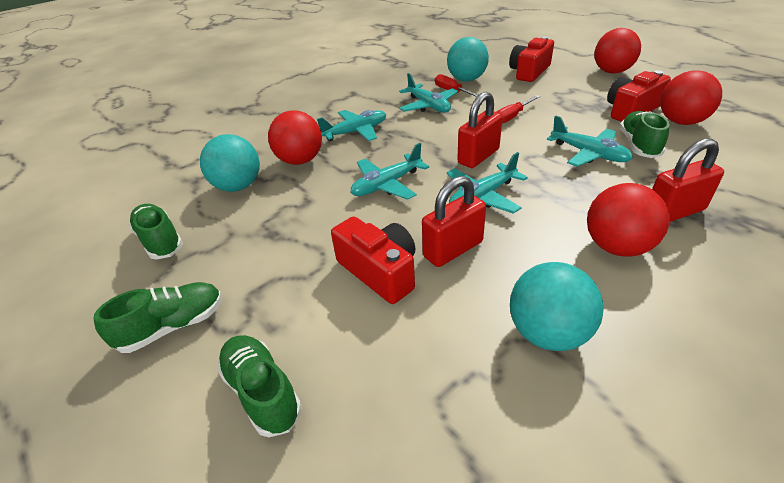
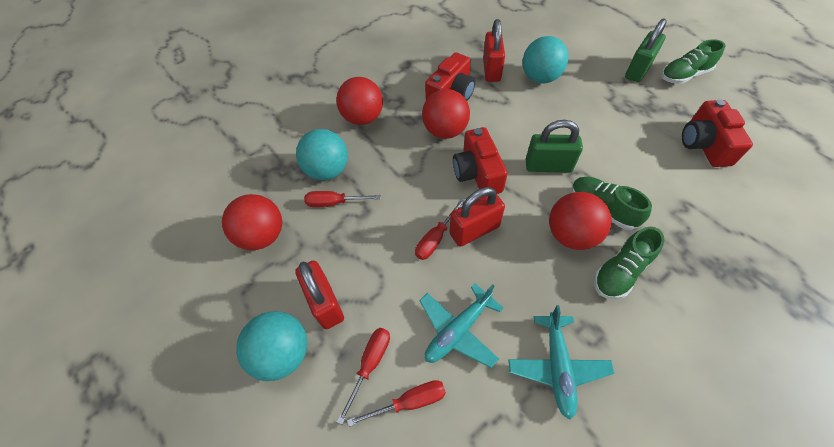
green padlock: none = 0 -> [526,120,583,173] [625,18,667,82] = 2
green shoe: [94,282,222,353] [129,204,183,260] [217,335,302,437] [619,111,670,158] = 4 -> [571,177,652,230] [594,227,664,299] [661,39,726,84] = 3
red screwdriver: [435,74,478,97] [496,95,540,124] = 2 -> [304,191,380,207] [337,328,390,425] [347,380,446,427] [415,199,465,260] = 4
turquoise plane: [317,110,386,141] [350,143,429,200] [399,73,458,113] [447,152,528,213] [547,115,633,167] = 5 -> [419,283,504,368] [508,305,615,420] = 2

